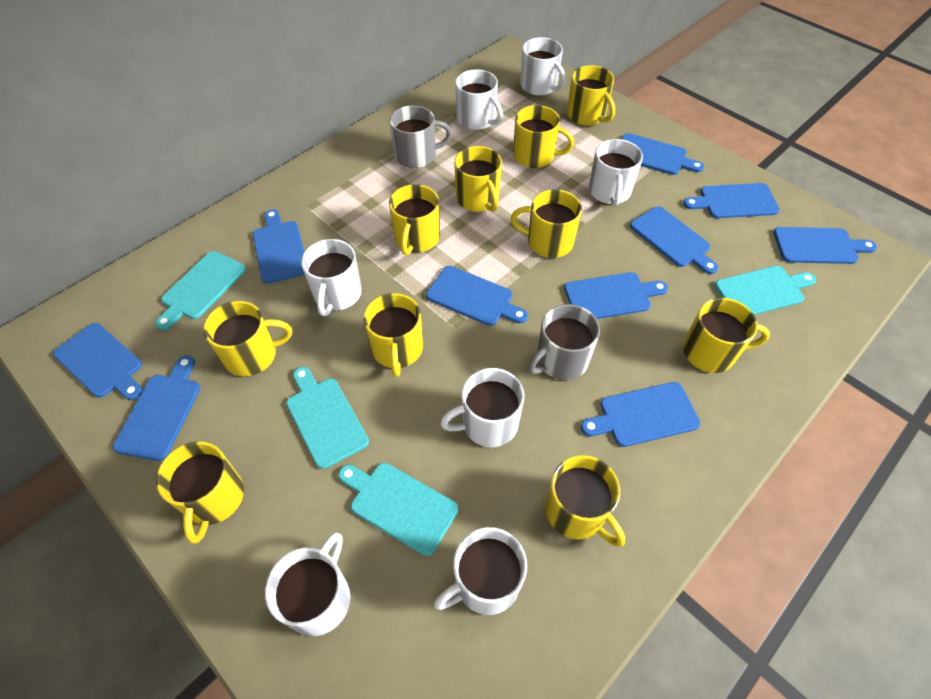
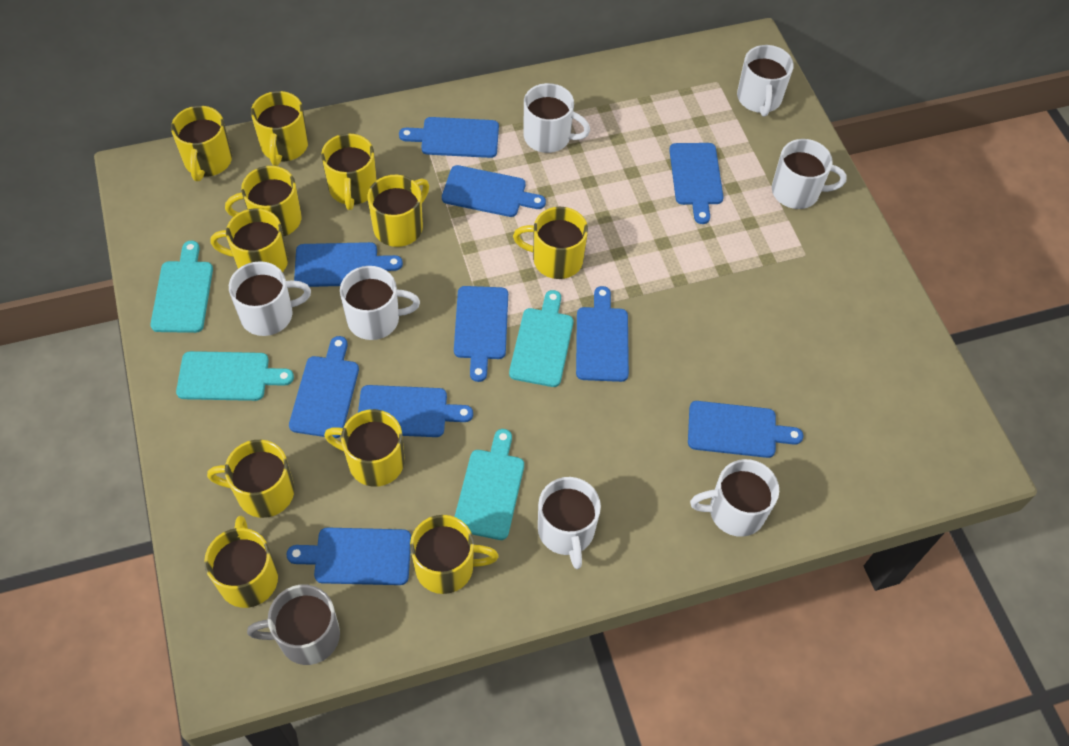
grey mug: [390,105,452,168] [528,304,600,380] = 2 -> [247,585,340,665] = 1
yellow mug: [156,441,244,544] [203,301,292,377] [363,293,423,377] [389,184,440,255] [454,146,502,212] [511,189,582,258] [513,105,574,168] [545,455,625,547] [567,65,615,126] [683,298,770,373] = 10 -> [171,106,232,181] [204,516,278,608] [207,440,294,518] [210,208,288,272] [225,166,302,236] [251,91,308,166] [321,133,377,210] [324,409,404,487] [368,175,429,247] [410,515,499,594] [513,207,588,279] = 11

